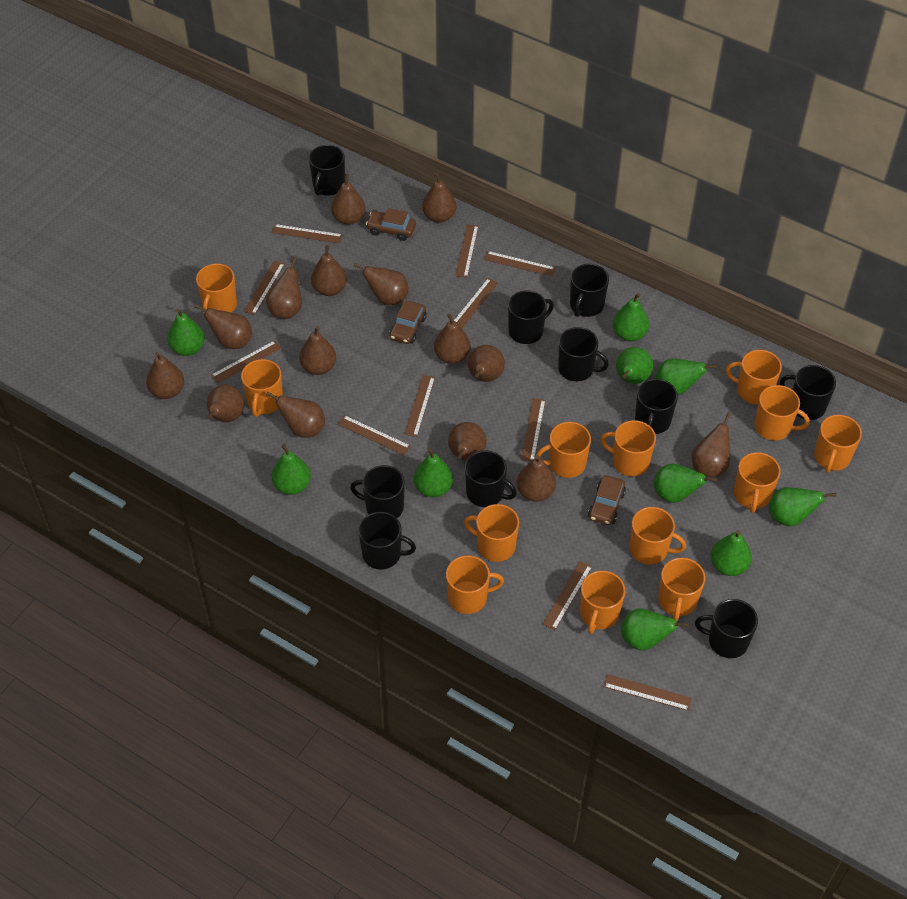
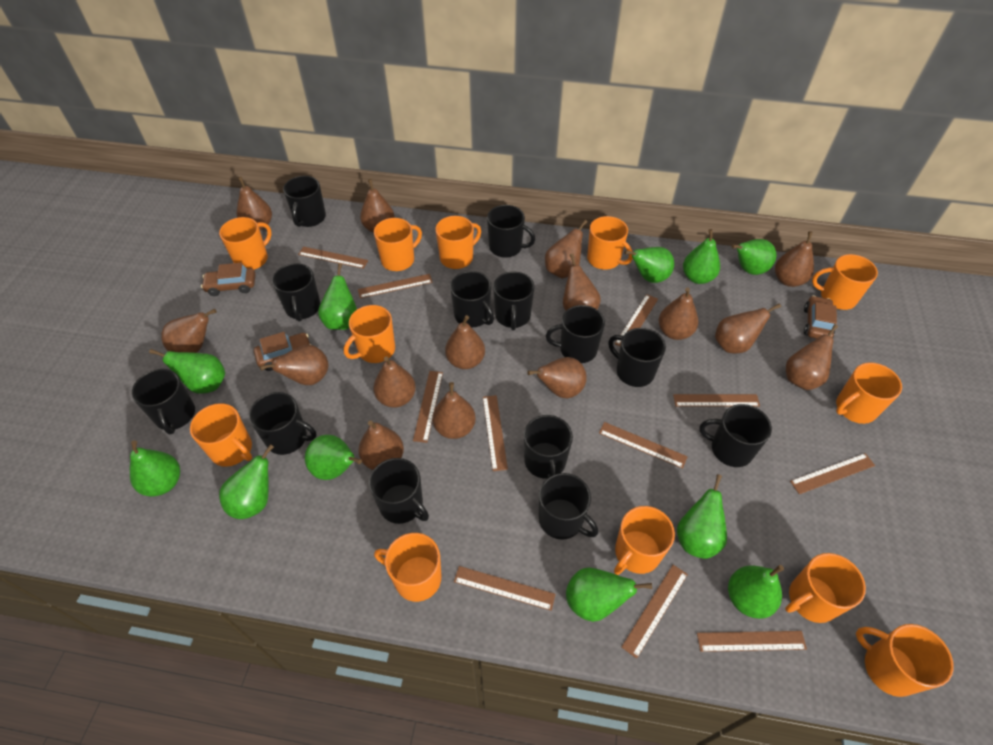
black mug: [309,145,345,196] [350,465,405,518] [358,512,416,570] [465,451,517,507] [508,291,554,344] [558,327,609,382] [570,264,609,317] [635,379,678,434] [695,599,758,658] [780,365,836,420] = 10 -> [131,369,195,434] [249,392,317,455] [272,263,321,322] [283,176,326,227] [369,458,429,524] [450,271,494,328] [487,205,535,258] [493,271,535,330] [524,415,573,479] [539,473,598,540] [546,305,605,363] [608,328,666,387] [699,404,772,467] = 13
green pear: [167,309,205,356] [271,444,311,495] [414,448,453,497] [613,293,649,341] [616,347,653,384] [621,608,689,651] [654,464,717,503] [656,358,717,395] [711,530,752,576] [769,487,836,526] = 10 -> [130,440,180,497] [149,349,225,394] [219,444,274,519] [305,435,362,480] [318,263,357,330] [566,568,652,622] [624,247,674,283] [677,474,727,559] [683,229,720,284] [728,565,784,619] [731,239,776,275] = 11
orange mug: [196,264,237,314] [241,359,283,417] [446,555,504,614] [464,504,519,562] [536,422,591,478] [580,571,625,634] [601,420,656,476] [630,507,686,564] [658,558,705,622] [726,350,782,404] [734,452,781,513] [755,385,810,441] [814,415,862,473] = 13 -> [190,403,252,467] [219,217,272,270] [344,305,395,363] [374,218,422,271] [374,533,441,602] [435,216,481,269] [587,216,633,270] [614,506,675,575] [785,553,866,623] [812,254,878,310] [836,362,902,424] [856,624,954,697] = 12

